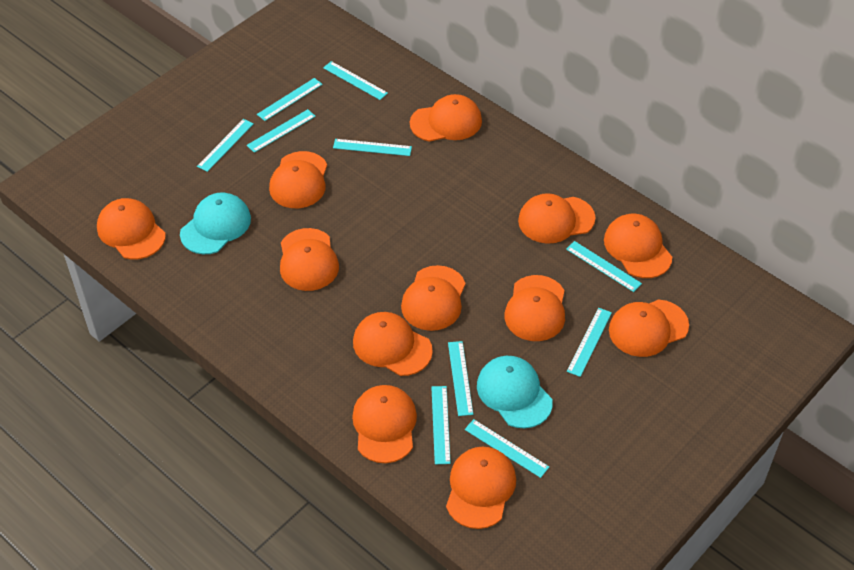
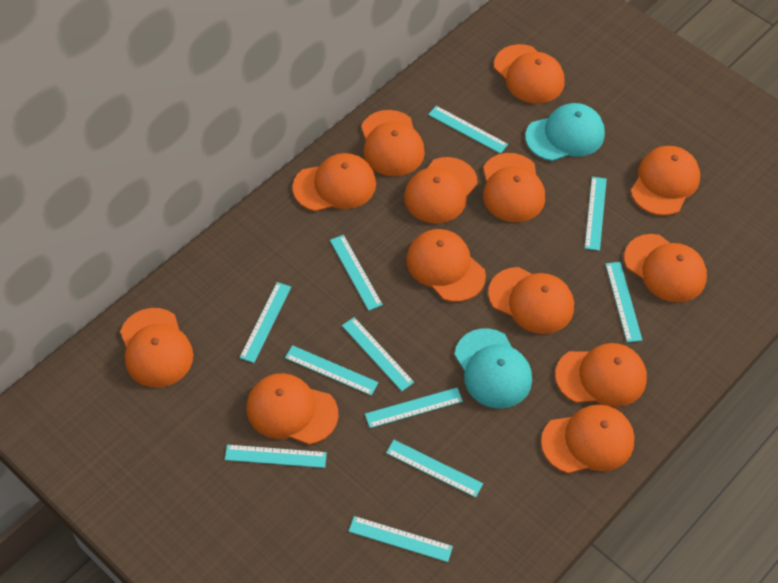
orange cap: [97,198,166,260] [269,151,327,208] [280,228,339,291] [352,385,417,463] [353,312,433,376] [401,265,466,331] [410,94,482,142] [446,447,516,529] [504,275,565,341] [518,193,595,244] [604,214,672,278] [609,299,689,357] = 12 -> [120,308,193,387] [247,373,338,445] [292,153,376,212] [361,110,425,176] [404,157,478,224] [406,229,486,302] [483,153,545,222] [488,267,574,334] [494,44,564,104] [541,404,635,474] [555,343,647,407] [624,234,707,302] [631,146,700,216] = 13
turquoise ruler: [197,119,254,172] [247,109,316,153] [257,78,323,121] [323,61,388,100] [333,139,412,156] [431,386,451,464] [448,341,473,416] [465,419,549,478] [566,241,642,292] [567,308,612,377] = 10 -> [225,445,327,468] [239,282,291,363] [285,345,378,396] [330,235,383,311] [342,317,414,391] [349,516,453,562] [365,388,463,428] [386,440,483,498] [428,106,508,154] [585,177,607,251] [606,262,642,342] = 11

